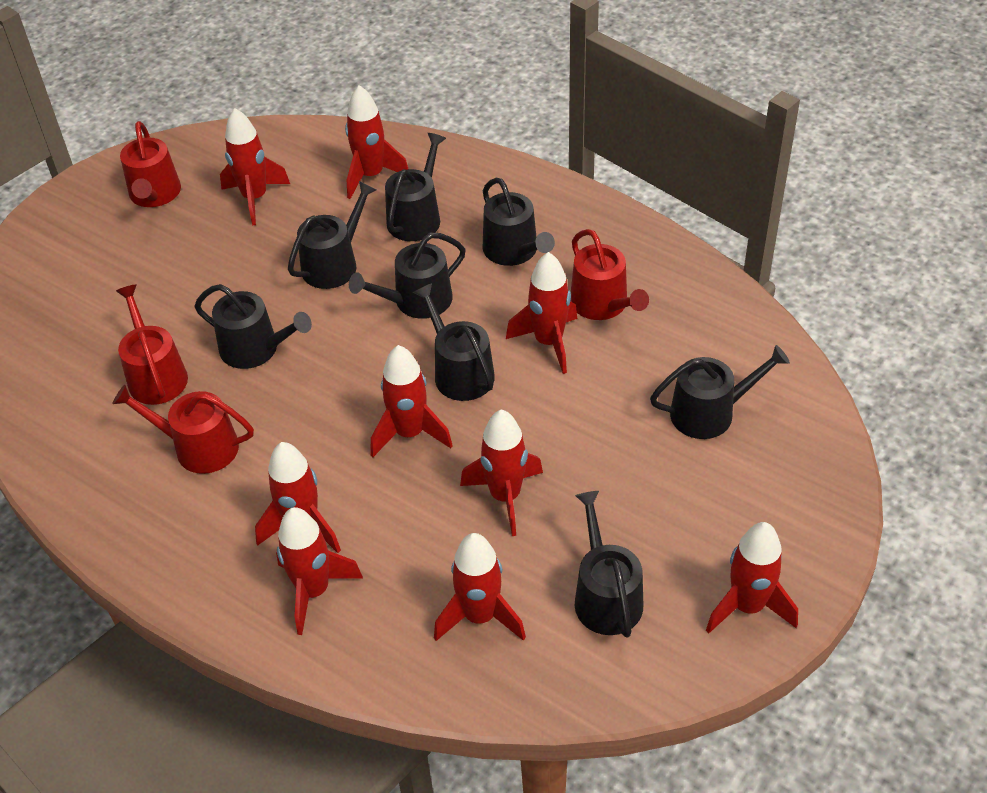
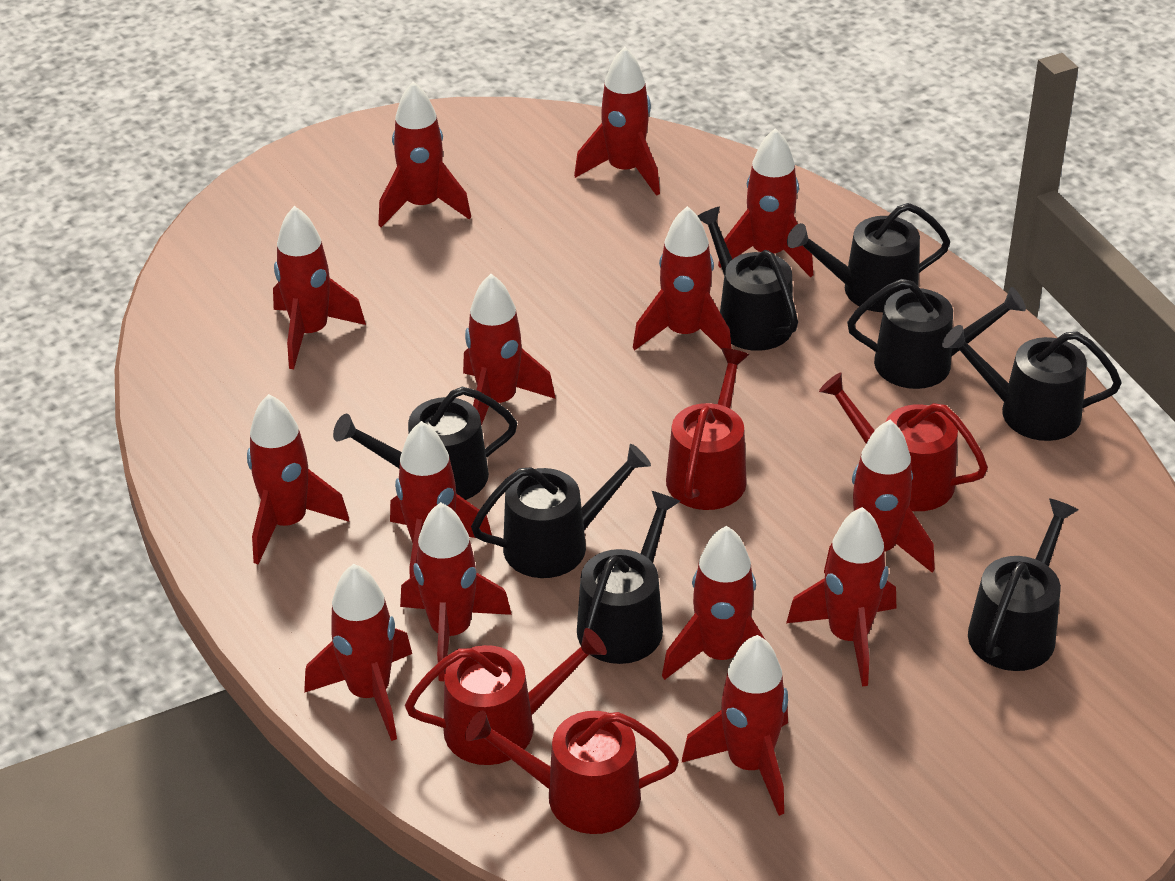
red rocket: [220,108,290,225] [255,442,341,553] [276,507,363,635] [345,85,408,199] [371,345,453,457] [434,533,526,641] [460,409,543,536] [506,252,577,374] [706,522,798,633] = 9 -> [247,394,349,564] [273,206,366,369] [304,564,412,741] [378,81,471,227] [390,421,492,578] [400,502,512,681] [463,274,555,426] [574,47,660,196] [633,206,732,350] [662,526,765,680] [682,635,788,816] [718,128,813,278] [786,507,896,687] [824,420,935,573] = 14

